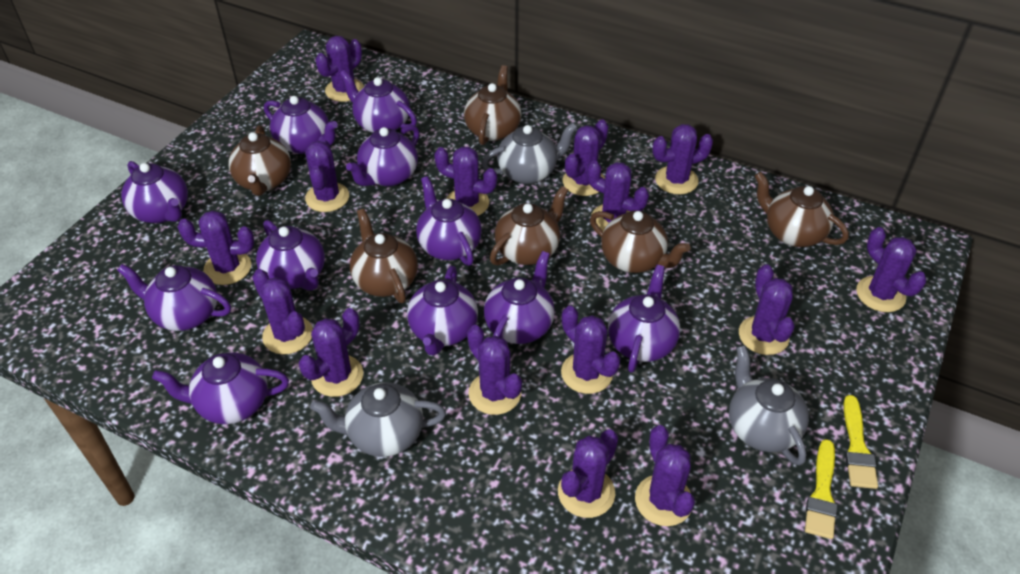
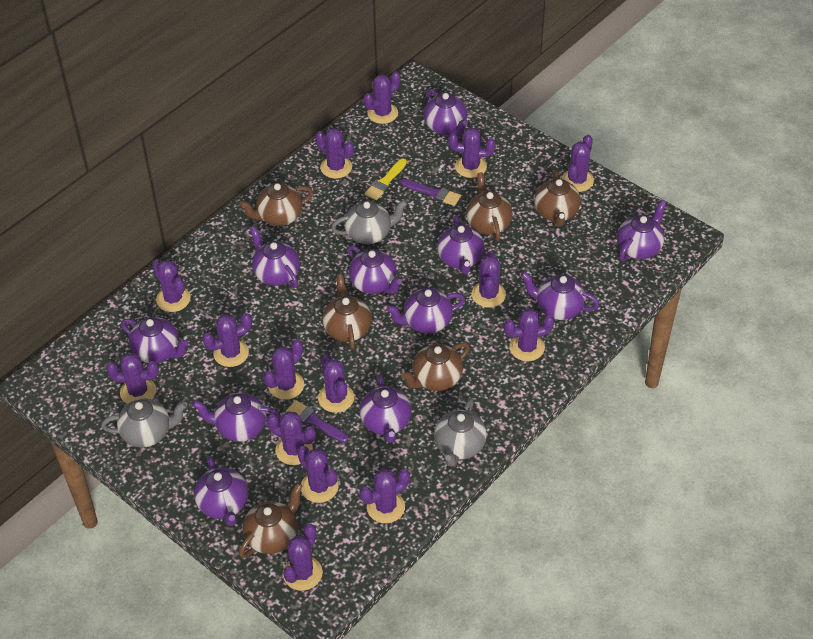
purple brush: none = 0 -> [286,400,349,443] [401,179,461,206] = 2
yellow brush: [805,439,837,539] [844,395,878,489] = 2 -> [364,158,407,200] = 1

